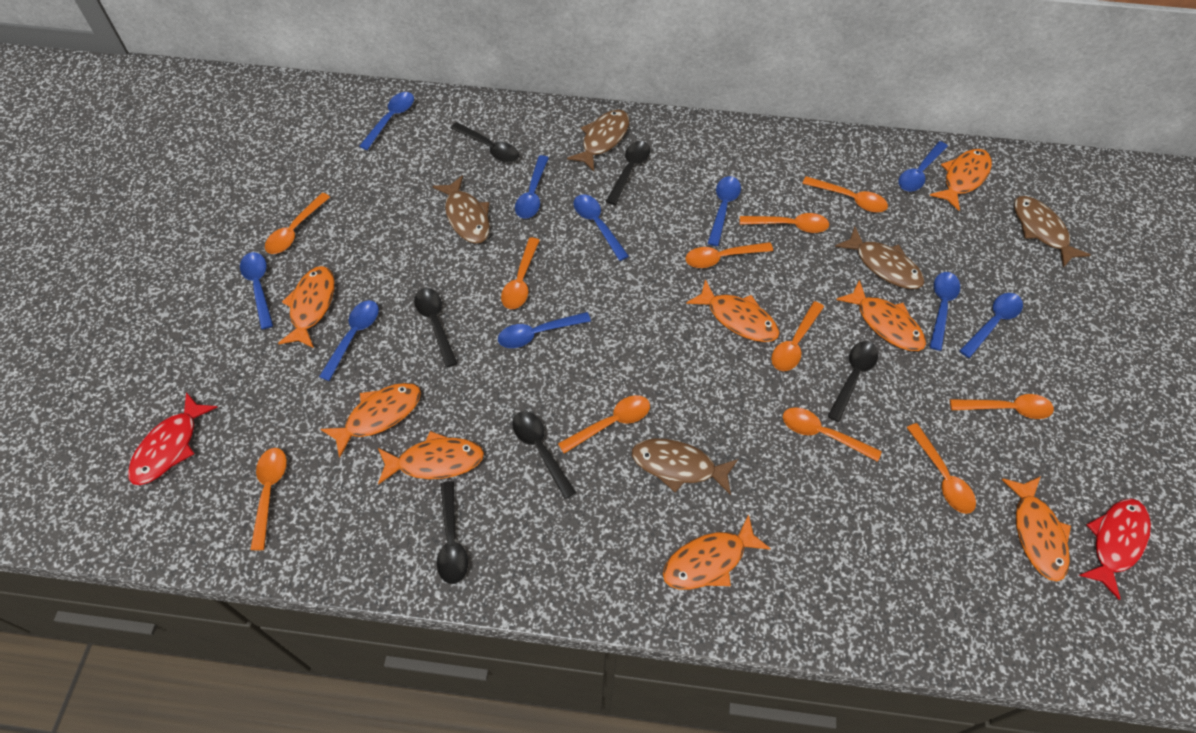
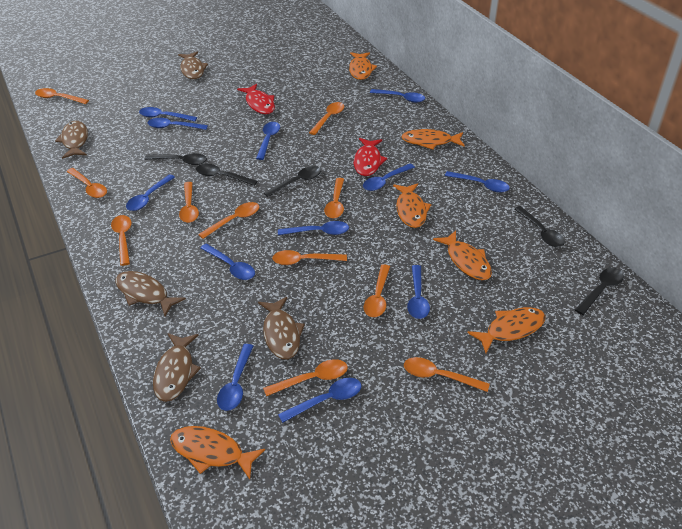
black spoon: [414,288,458,368] [437,481,468,584] [451,122,519,163] [512,411,576,499] [606,141,650,205] [827,341,878,422] = 6 -> [145,153,207,165] [196,164,258,186] [264,166,321,197] [514,206,565,247] [575,268,624,315] = 5
blue spoon: [240,252,273,329] [319,300,379,381] [359,92,414,150] [498,312,591,348] [515,155,549,218] [574,194,629,261] [707,176,741,246] [898,141,948,192] [930,272,960,351] [959,293,1023,358] = 10 -> [126,174,175,211] [139,107,197,121] [148,118,208,130] [200,244,255,280] [217,344,253,411] [256,122,280,160] [278,221,349,235] [278,378,362,423] [363,164,415,191] [370,89,425,103] [407,265,430,319] [445,171,510,193] = 12
orange fish: [278,266,334,348] [320,383,421,458] [378,431,484,485] [663,514,771,590] [686,279,780,342] [836,280,926,351] [930,149,992,211] [1001,476,1071,581] = 8 -> [170,426,265,479] [349,52,377,80] [393,183,431,228] [401,129,465,150] [433,230,492,280] [467,307,545,353] = 6

